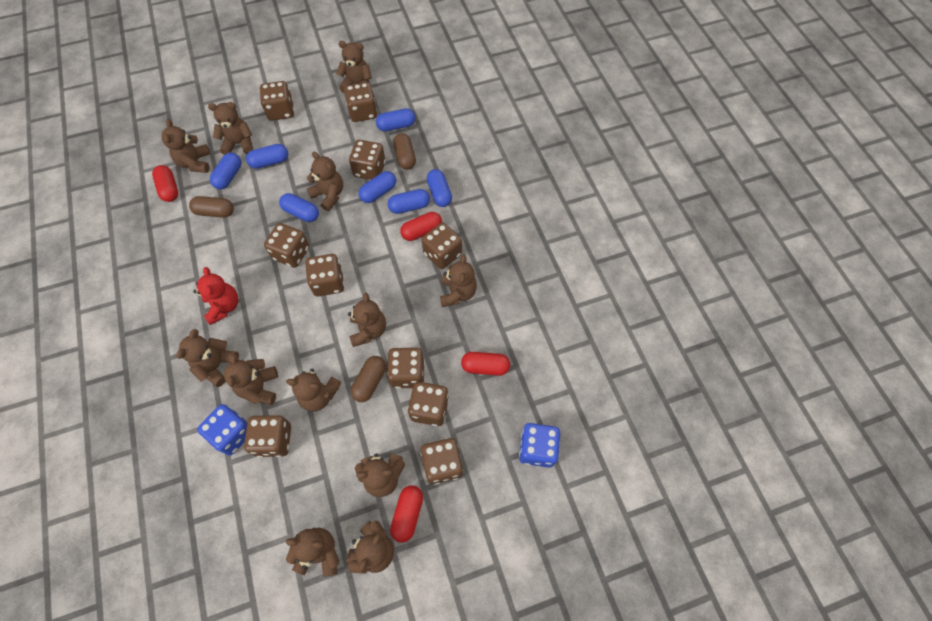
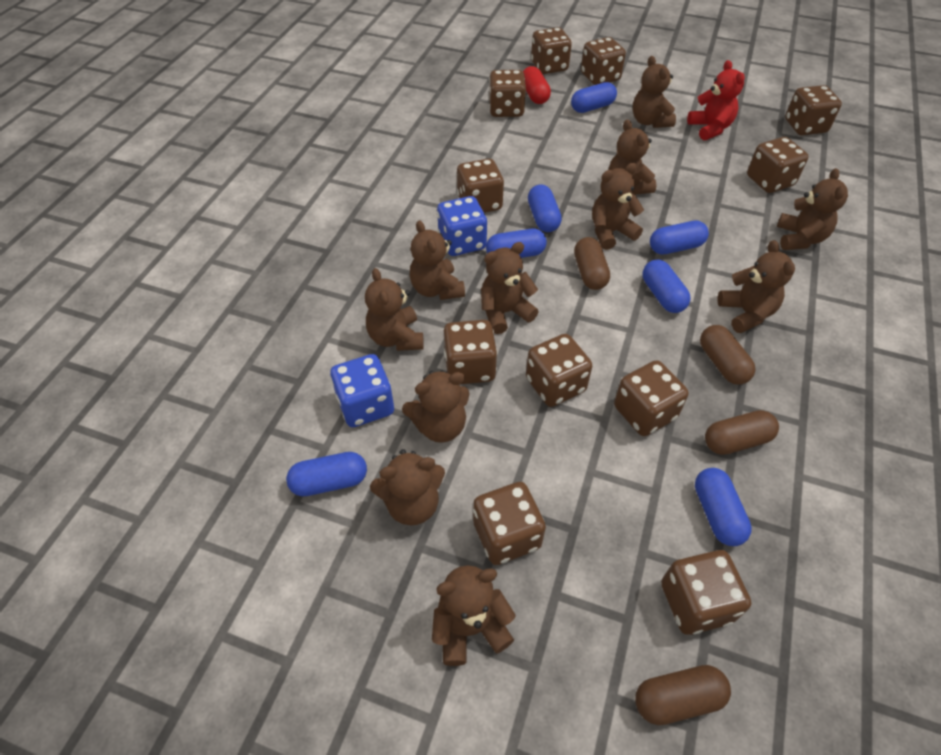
brown capsule: [189,196,234,218] [351,356,386,402] [393,133,416,170] = 3 -> [574,237,610,290] [635,665,731,725] [700,325,755,385] [705,410,779,455] = 4
brown dice: [244,415,291,457] [260,81,294,121] [264,223,309,268] [305,254,344,297] [344,82,377,122] [349,140,386,180] [387,348,425,389] [408,382,449,426] [421,438,463,485] [422,222,462,269] = 10 -> [444,320,497,384] [457,158,504,213] [473,482,546,565] [489,70,526,117] [526,334,592,407] [531,27,572,74] [581,37,626,85] [614,360,689,436] [661,550,751,635] [747,137,809,193] [785,85,842,135] = 11
brown teddy bear: [162,119,211,173] [176,329,239,387] [208,102,253,155] [224,354,278,405] [286,368,341,411] [286,528,339,577] [307,151,343,211] [336,41,372,93] [346,521,394,574] [348,293,386,347] [355,453,405,497] [440,254,477,307] = 12 -> [365,268,424,351] [370,449,445,525] [402,370,469,443] [409,220,465,300] [432,565,516,666] [481,242,539,334] [592,163,644,250] [608,119,656,195] [633,56,676,128] [717,240,795,333] [777,168,848,250] = 11
red capsule: [152,165,178,202] [390,485,423,543] [400,212,442,241] [461,352,510,376] = 4 -> [523,66,551,104] = 1

